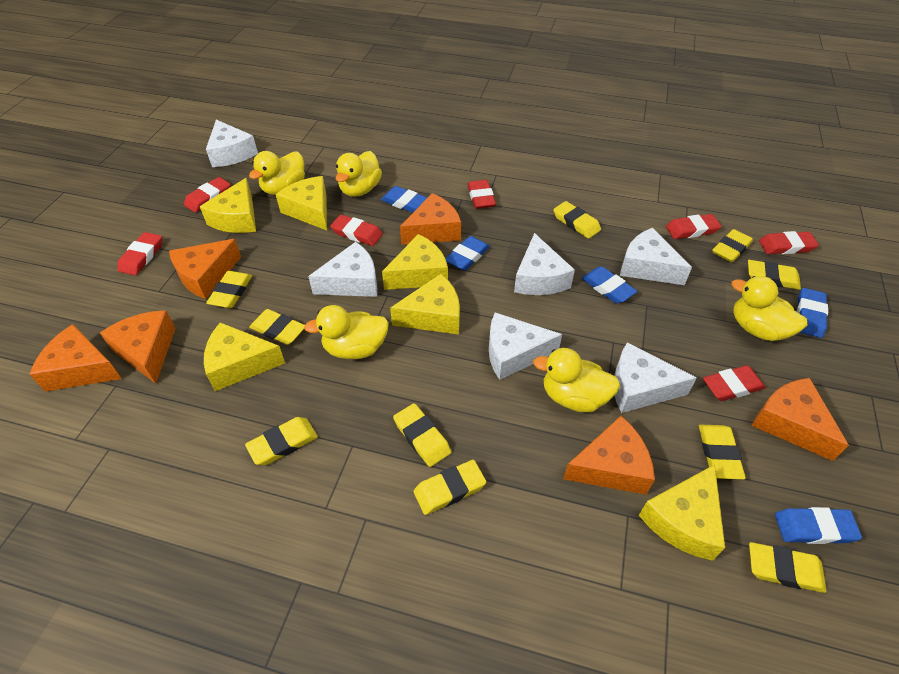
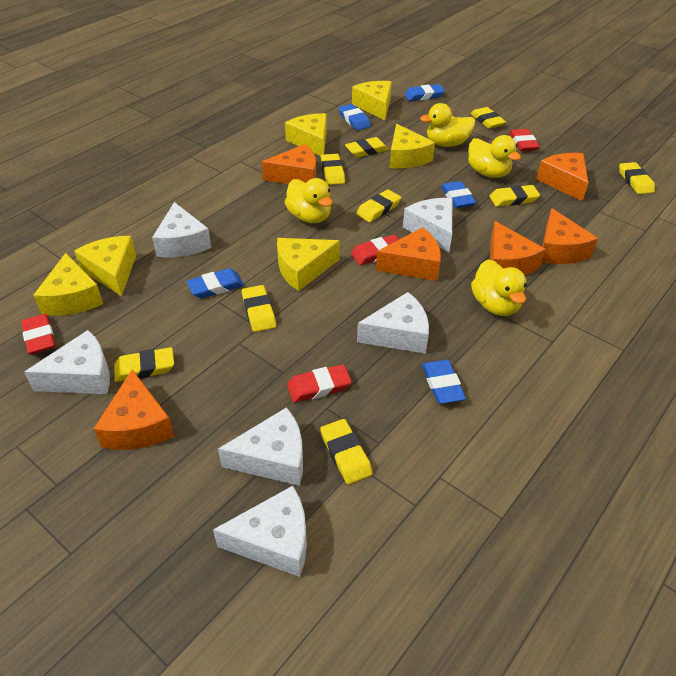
red eraser: [117,232,162,275] [184,177,230,213] [330,215,383,246] [467,180,496,209] [666,214,722,239] [703,365,766,401] [759,231,819,254] = 7 -> [21,314,55,354] [287,364,352,403] [351,235,399,265] [509,129,540,151] = 4
yellow duck: [249,151,305,195] [304,305,389,359] [335,151,382,197] [533,348,620,412] [731,276,808,341] = 5 -> [285,178,333,223] [420,103,475,147] [468,135,521,178] [471,259,527,316] = 4
yellow eraser: [206,271,252,308] [245,417,318,465] [249,309,305,345] [393,403,451,467] [413,460,486,515] [553,201,601,239] [699,425,746,479] [712,229,753,262] [748,260,801,290] [749,542,826,593] = 10 -> [114,347,174,382] [242,285,276,332] [320,419,373,484] [321,154,345,185] [345,137,389,158] [356,189,401,222] [470,107,506,129] [490,185,540,207] [619,162,655,194] = 9

